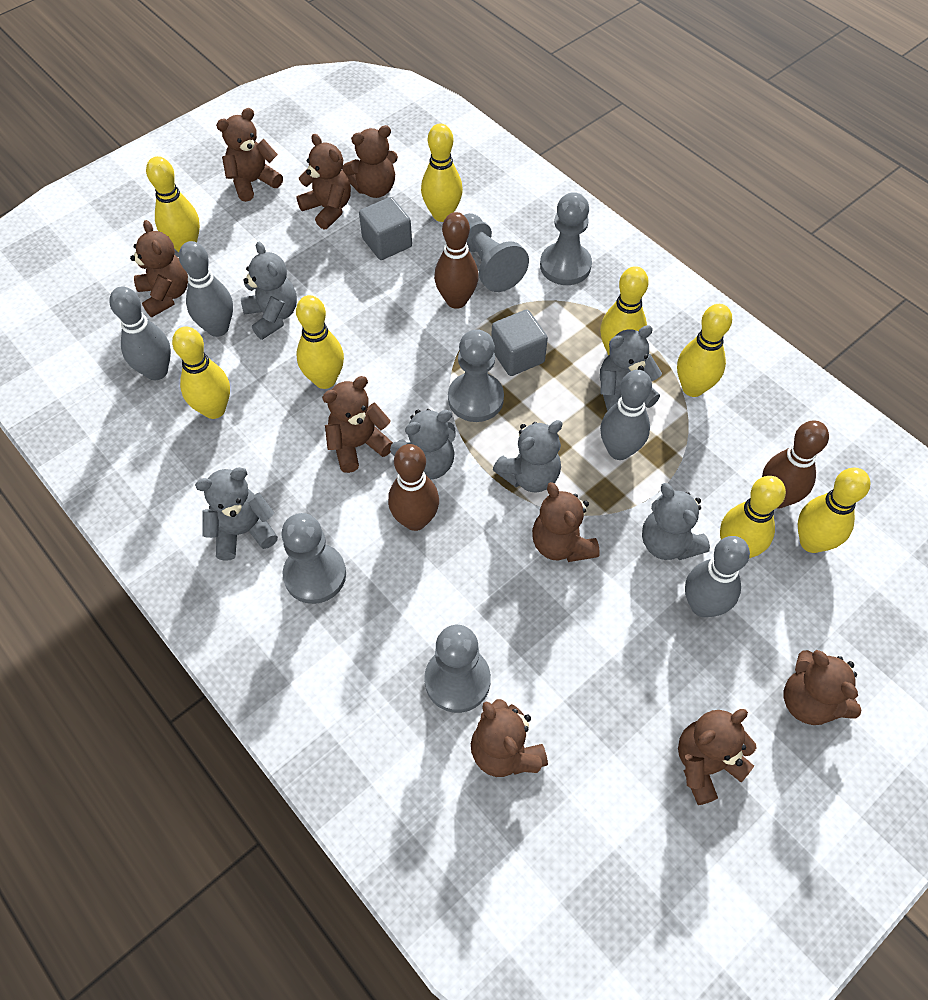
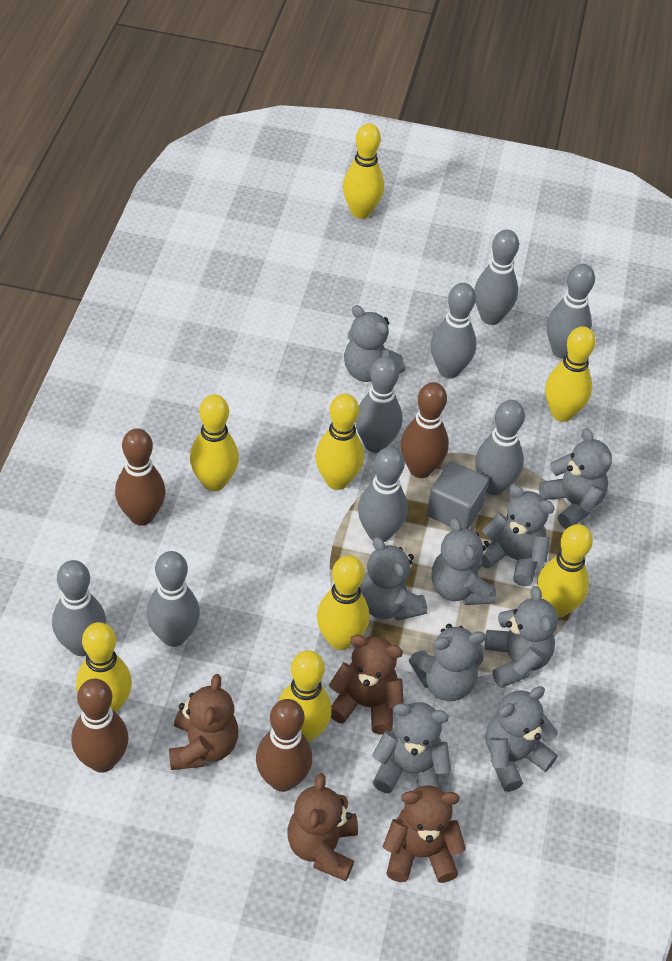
brown bowling pin: [388,444,439,531] [434,212,479,309] [762,420,829,509] = 3 -> [71,679,129,773] [115,428,165,526] [256,699,312,792] [401,382,449,478] = 4
brown teddy bear: [130,220,188,317] [216,108,283,202] [296,134,351,230] [322,376,393,473] [342,125,398,198] [471,699,548,777] [532,482,600,562] [678,709,757,805] [784,650,861,725] = 9 -> [169,674,238,770] [288,773,358,881] [329,635,404,735] [383,785,466,883] = 4
grey bowling pin: [109,286,171,380] [179,241,233,337] [600,370,652,460] [685,536,750,617] = 4 -> [52,560,106,656] [146,551,200,647] [355,357,402,453] [358,447,408,542] [431,283,477,379] [474,230,519,325] [475,400,525,495] [547,264,595,359] = 8
grey cube: [359,197,412,260] [491,309,548,376] = 2 -> [427,461,489,529] = 1
grey pawn: [281,513,346,604] [424,625,491,713] [448,329,504,422] [464,213,529,292] [540,192,592,285] = 5 -> none = 0
grey teddy bear: [195,467,278,561] [241,242,297,340] [390,409,456,480] [493,420,563,493] [600,325,662,411] [642,483,710,560] = 6 -> [344,305,405,382] [360,537,427,621] [372,702,451,793] [409,624,486,701] [432,518,496,605] [481,485,555,587] [484,586,558,688] [485,686,558,792] [539,428,612,529] = 9

